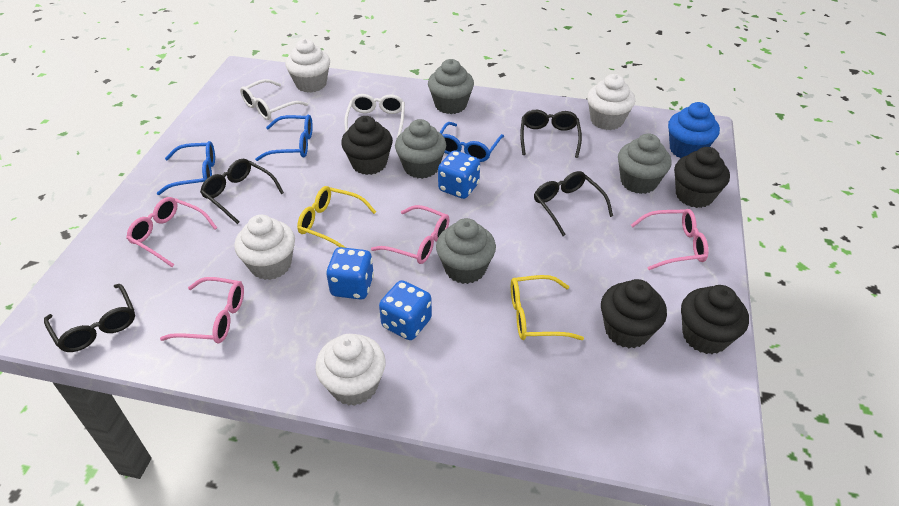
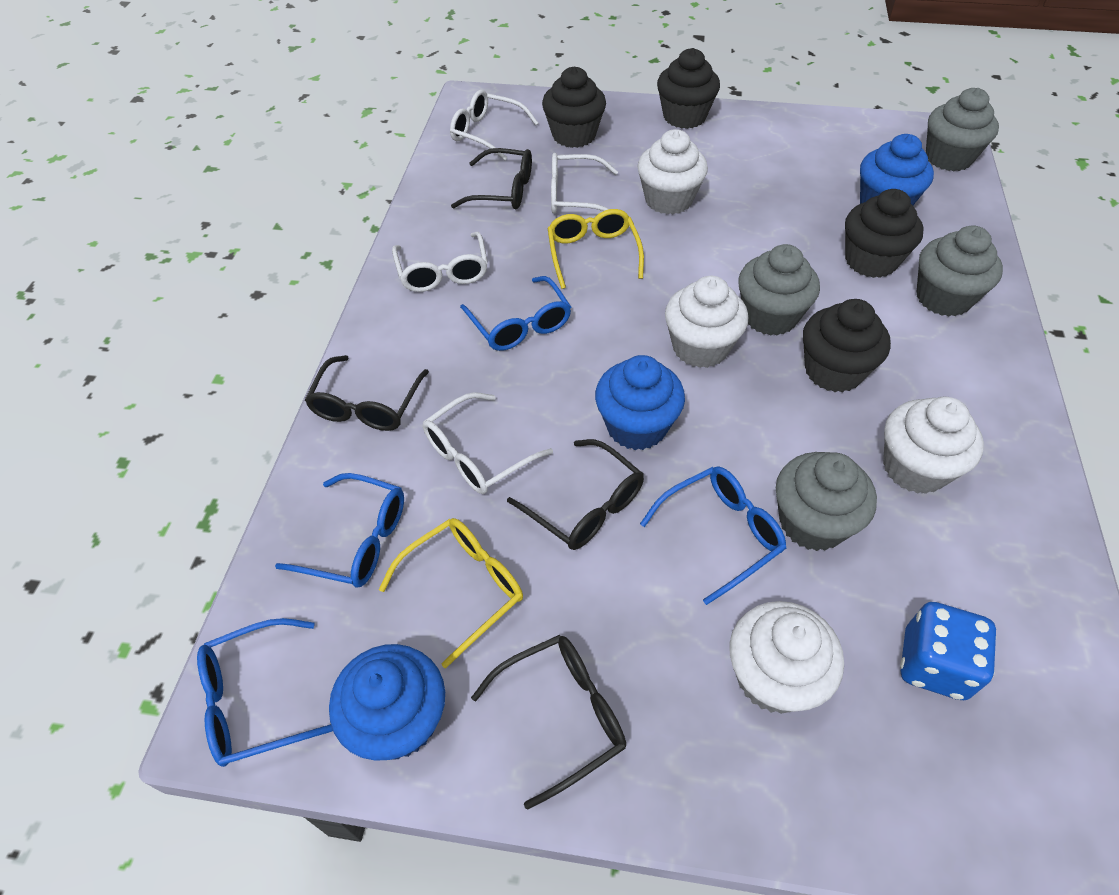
blue cupcake: [668,102,720,158] = 1 -> [329,644,445,761] [595,355,685,450] [860,134,934,205] = 3
blue dice: [326,247,374,300] [379,280,432,340] [438,151,480,199] = 3 -> [900,602,996,700] = 1
blue glasses: [157,141,215,195] [255,115,313,161] [440,122,504,162] = 3 -> [197,618,333,767] [275,473,404,587] [460,276,571,351] [640,466,786,605] = 4
pink glasses: [126,197,217,267] [160,277,244,344] [371,205,450,264] [631,209,709,270] = 4 -> none = 0
white glasses: [240,79,308,120] [344,94,405,137] = 2 -> [392,232,488,292] [423,392,553,494] [450,90,538,160] [551,153,618,214] = 4

